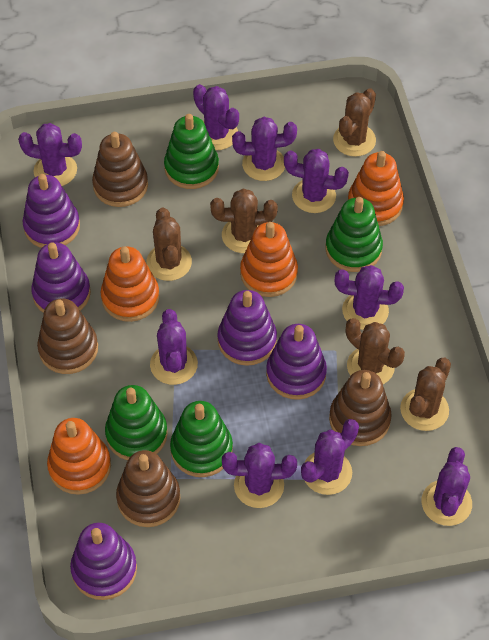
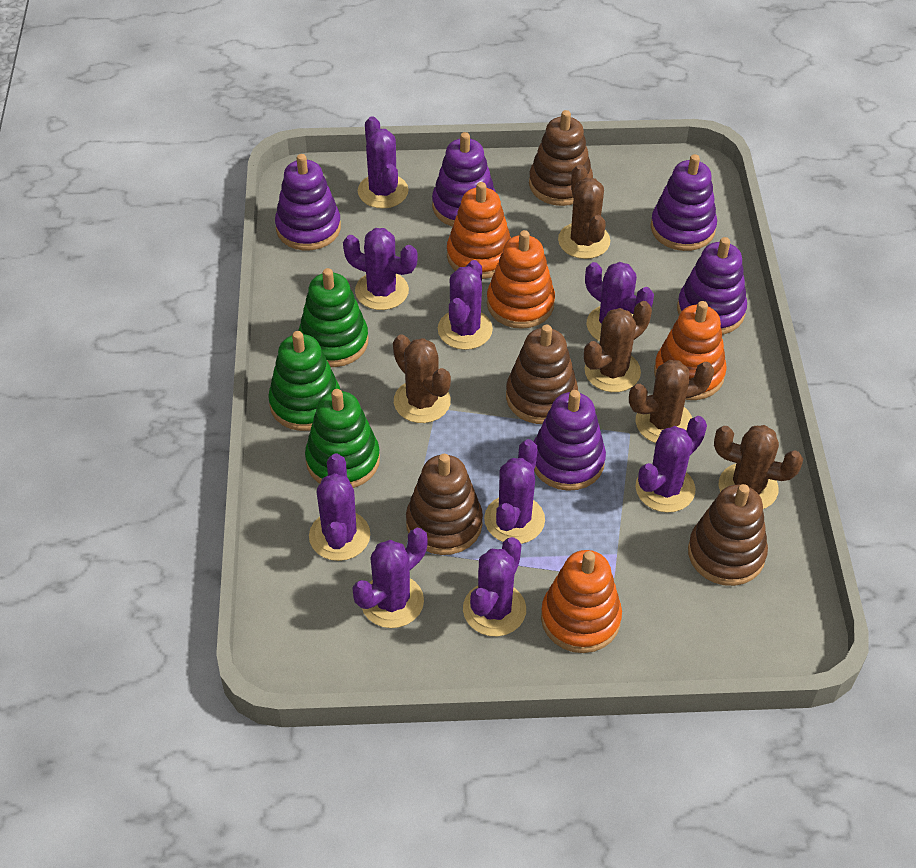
green stacking toy: [105,385,168,461] [164,114,219,189] [170,401,233,477] [326,197,383,272] = 4 -> [268,331,340,431] [298,268,369,367] [305,389,380,488] = 3

